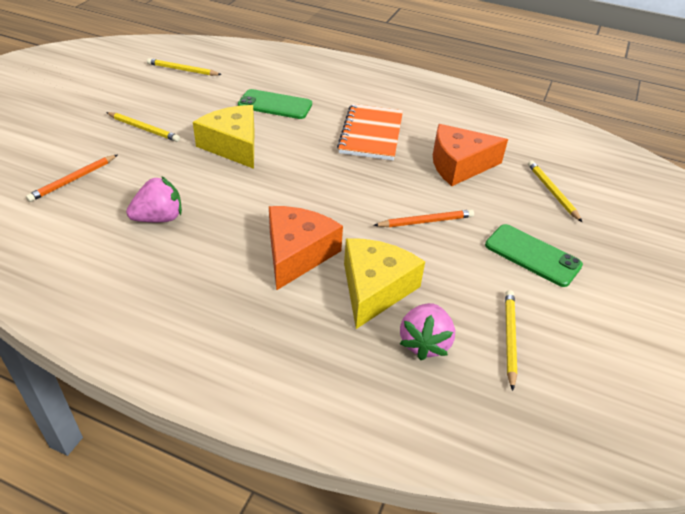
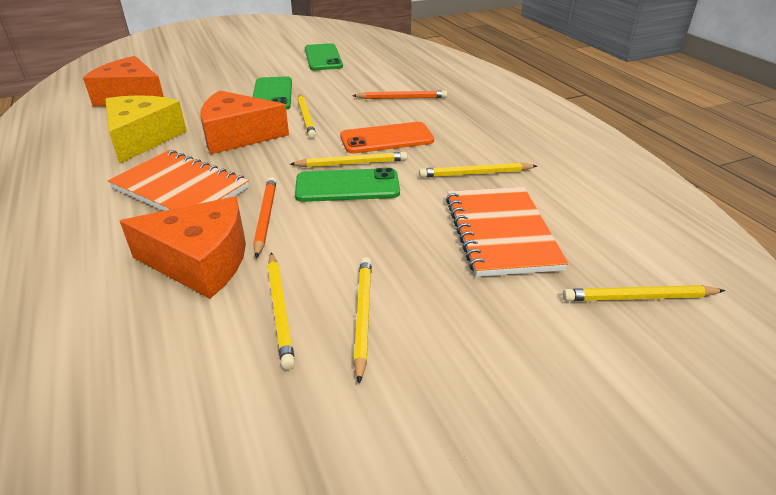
green phone: [238,89,312,119] [485,224,583,287] = 2 -> [253,76,292,110] [295,168,400,202] [305,43,343,70] = 3
orange cheese: [269,206,343,291] [433,124,508,186] = 2 -> [83,56,164,106] [120,196,246,299] [200,90,289,155] = 3
orange notebook: [337,104,403,160] = 1 -> [108,150,249,211] [446,187,568,277] = 2
orange phone: none = 0 -> [340,122,434,154] = 1
pink strawberry: [126,176,182,222] [400,303,455,360] = 2 -> none = 0
yellow cheese: [193,105,254,169] [344,238,425,329] = 2 -> [105,95,187,164] = 1
yellow pencil: [106,112,180,142] [147,58,222,76] [505,290,517,391] [528,160,582,222] = 4 -> [268,252,295,370] [290,152,407,167] [298,94,316,138] [353,257,372,384] [419,163,537,178] [563,285,725,301] = 6

